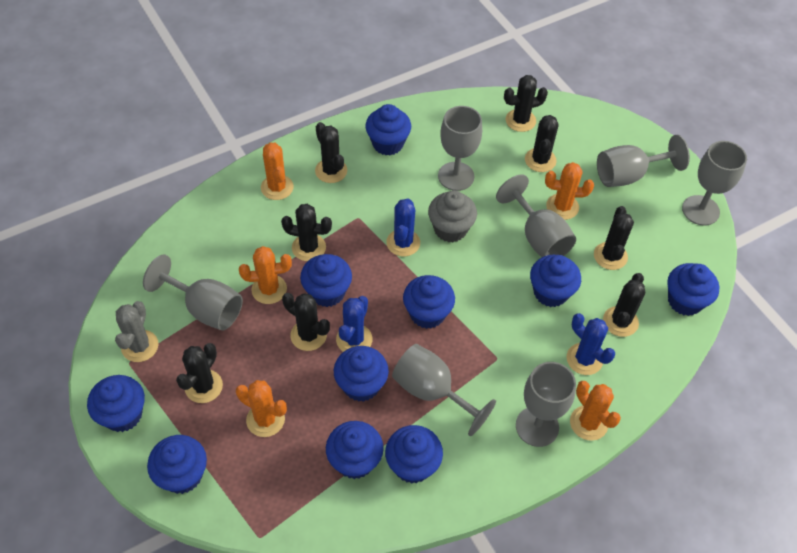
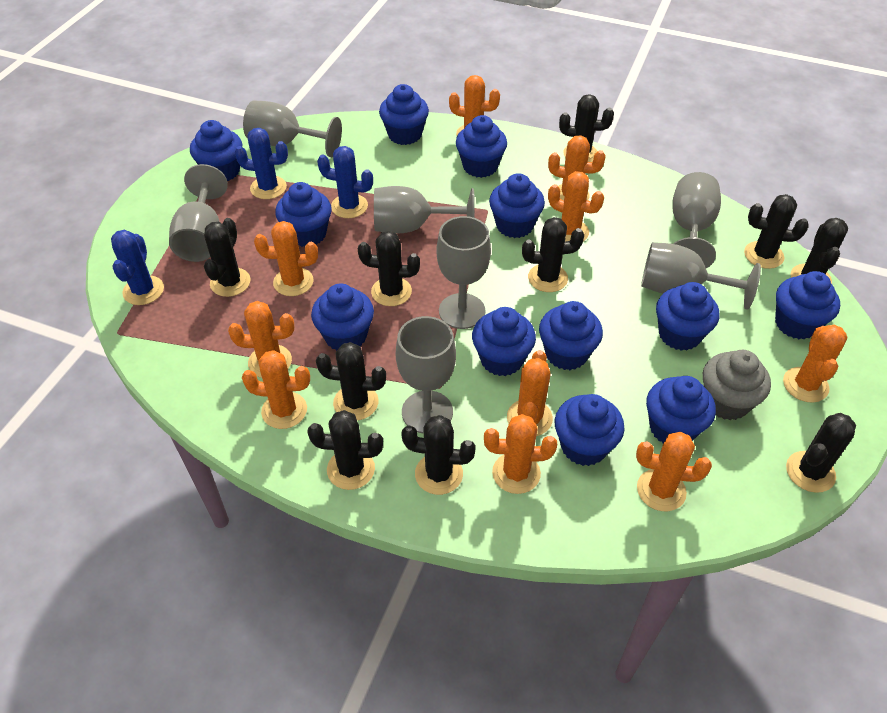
black cactus: [176,343,223,403] [281,204,332,261] [282,293,330,351] [315,122,347,183] [504,75,548,132] [525,115,559,172] [594,206,634,270] [603,273,645,337] = 8 -> [204,218,250,297] [307,410,383,490] [316,342,386,421] [358,231,420,306] [401,415,476,495] [522,217,584,292] [559,94,614,162] [744,194,809,269] [786,413,856,493] [790,218,848,284] = 10
blue cupcake: [87,375,145,432] [147,435,207,494] [300,254,352,307] [326,421,384,479] [334,346,389,402] [365,104,411,155] [385,425,443,484] [403,275,455,329] [530,255,581,307] [667,263,719,316] = 10 -> [190,120,242,181] [275,182,332,247] [311,283,374,351] [379,84,429,145] [456,115,507,178] [472,307,536,376] [489,173,545,238] [539,301,603,370] [555,394,625,466] [646,376,716,444] [656,282,719,351] [775,271,840,339] = 12
grey cactus: [115,301,159,362] = 1 -> none = 0
orange cactus: [236,380,287,437] [239,246,292,304] [261,143,294,200] [545,162,594,220] [570,381,621,441] = 5 -> [228,301,294,378] [242,350,310,429] [254,221,318,296] [449,75,500,136] [484,414,557,494] [507,350,553,436] [548,135,606,200] [548,171,604,242] [636,432,712,511] [783,324,847,403] = 10

